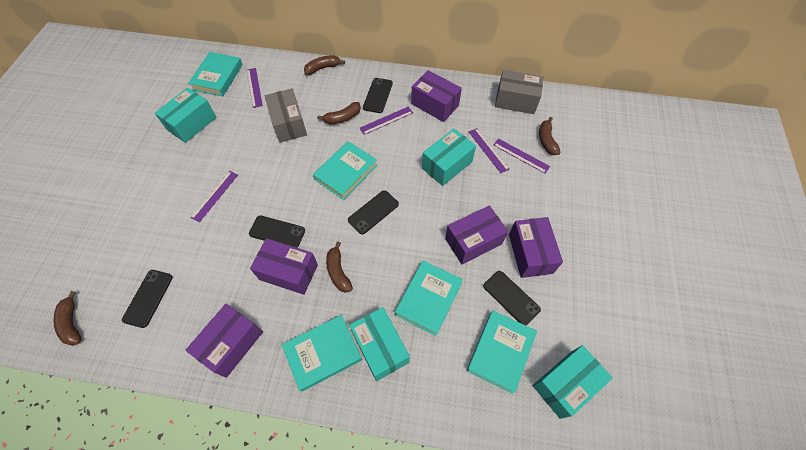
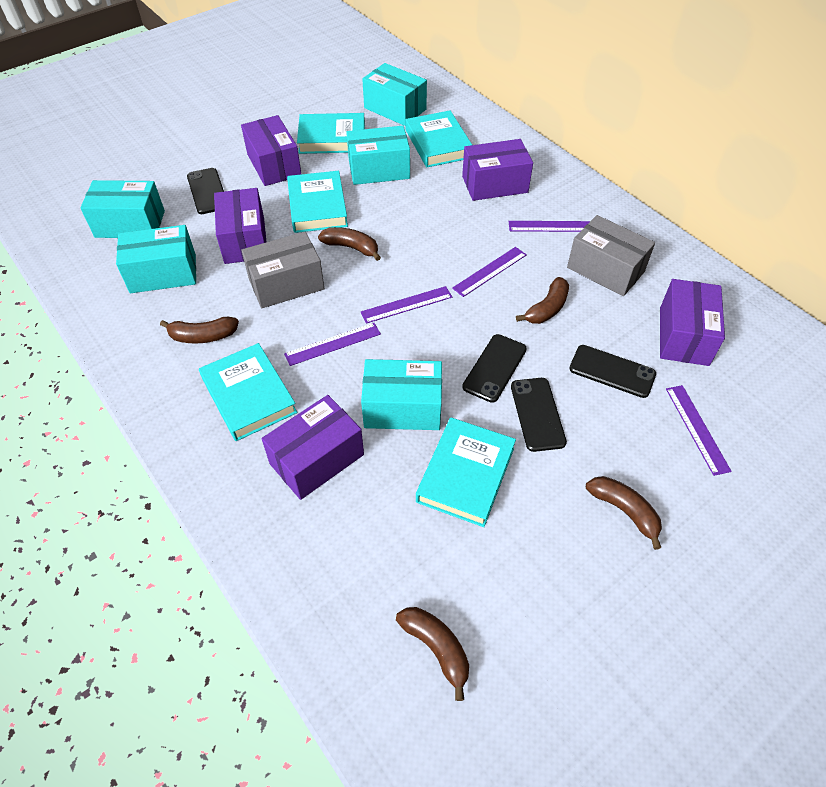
black phone: [122,270,173,328] [249,216,305,248] [348,190,399,235] [363,78,393,113] [483,271,541,325] = 5 -> [187,168,224,214] [462,334,527,403] [511,378,567,452] [569,345,656,398] = 4
turquoise box: [155,88,216,143] [349,307,410,381] [422,129,476,186] [533,345,613,419] = 4 -> [80,180,165,238] [116,225,196,293] [346,126,410,185] [361,359,442,430] [362,63,427,126] = 5

